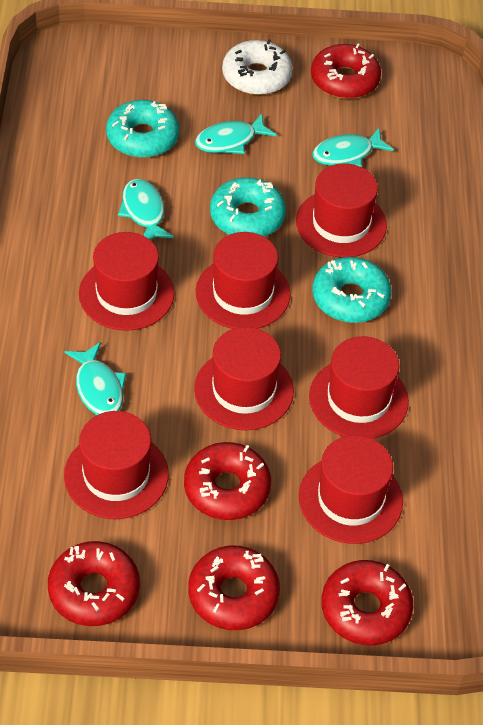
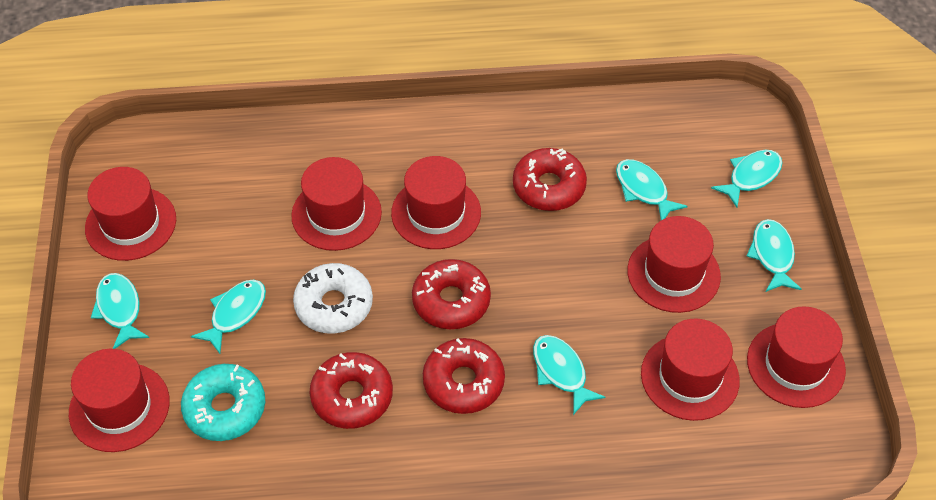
red donut: [48,541,140,626] [184,442,271,520] [188,546,280,630] [311,43,381,99] [322,560,413,646] = 5 -> [310,352,393,429] [412,259,491,329] [423,338,505,414] [513,148,587,211] = 4
turquoise donut: [106,100,179,158] [210,177,286,236] [312,257,392,323] = 3 -> [181,364,265,441] = 1
turquoise fish: [65,342,126,415] [118,179,174,239] [195,114,276,154] [312,128,394,167] = 4 -> [91,273,149,349] [191,280,266,354] [533,335,605,415] [616,159,688,220] [711,150,783,208] [747,219,802,292] = 6

